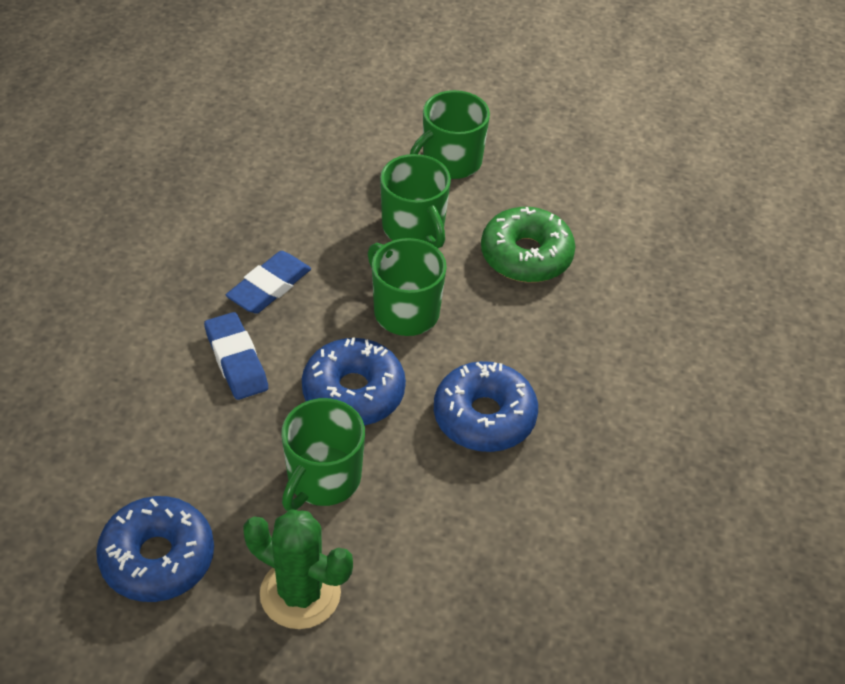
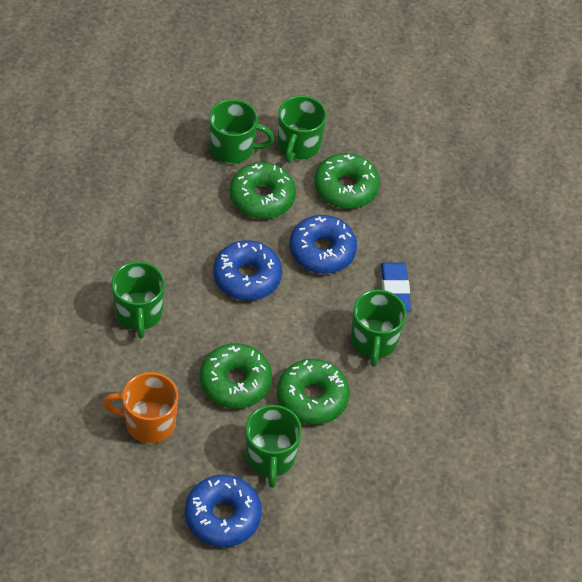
blue eraser: [204,312,268,400] [226,251,311,314] = 2 -> [381,262,411,311] = 1
green cactus: [243,509,353,629] = 1 -> none = 0
green donut: [481,207,575,283] = 1 -> [200,343,272,409] [230,162,296,219] [277,359,350,425] [314,153,380,209] = 4
green mug: [281,398,365,511] [368,238,447,336] [380,154,451,248] [410,90,490,179] = 4 -> [111,261,165,338] [209,99,274,164] [245,405,302,488] [278,95,327,163] [351,290,406,367] = 5
orange mug: none = 0 -> [103,372,178,444] = 1

